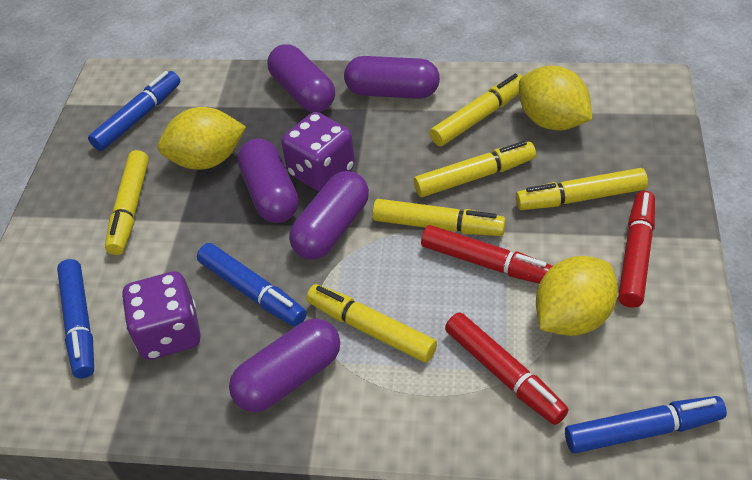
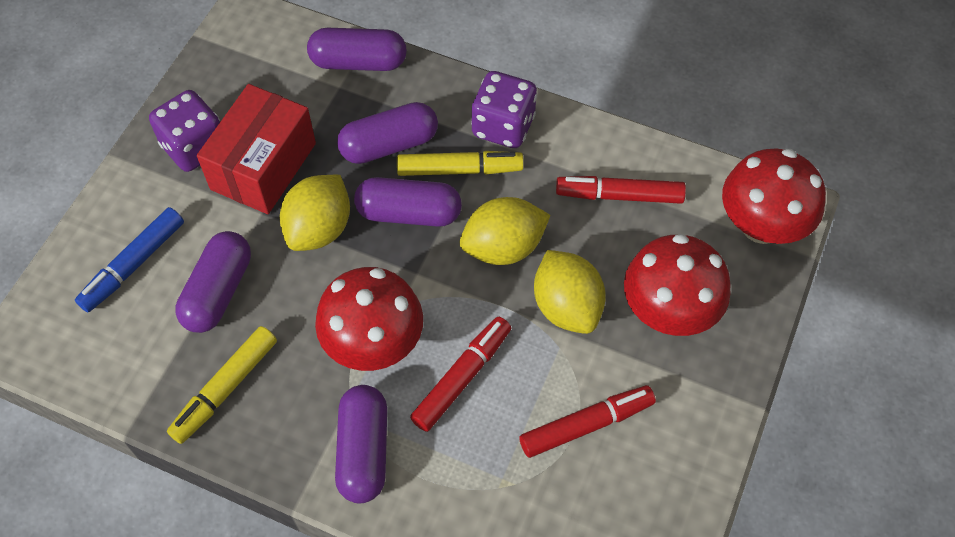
blue marker: [57,259,94,378] [88,71,180,151] [197,243,307,327] [565,396,727,453] = 4 -> [75,207,184,312] = 1
red box: none = 0 -> [197,84,316,214] = 1
red mushroom: none = 0 -> [315,267,423,371] [624,234,731,336] [722,149,826,244] = 3
yellow marker: [105,150,149,255] [306,284,437,362] [372,199,506,236] [414,141,536,197] [430,74,522,146] [516,168,648,210] = 6 -> [167,326,277,444] [397,151,524,176] = 2

